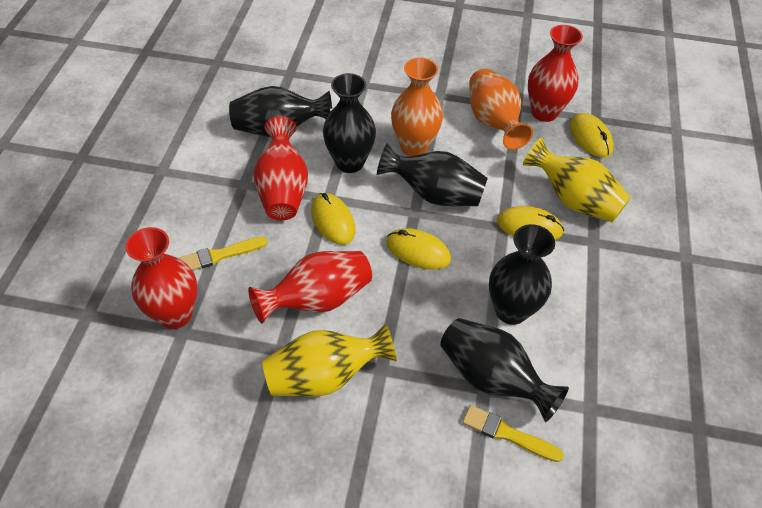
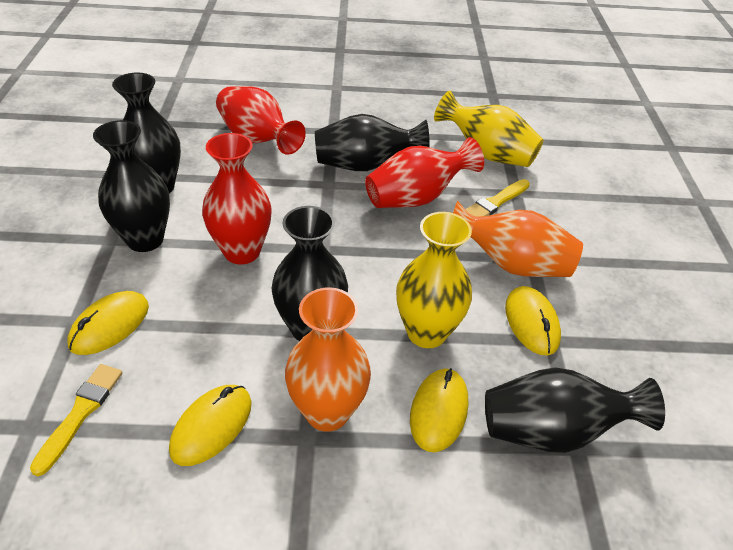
red vase: [125,227,197,329] [248,251,372,324] [254,116,308,220] [528,25,583,122] = 4 -> [202,133,272,264] [216,86,306,155] [365,137,484,208] = 3

